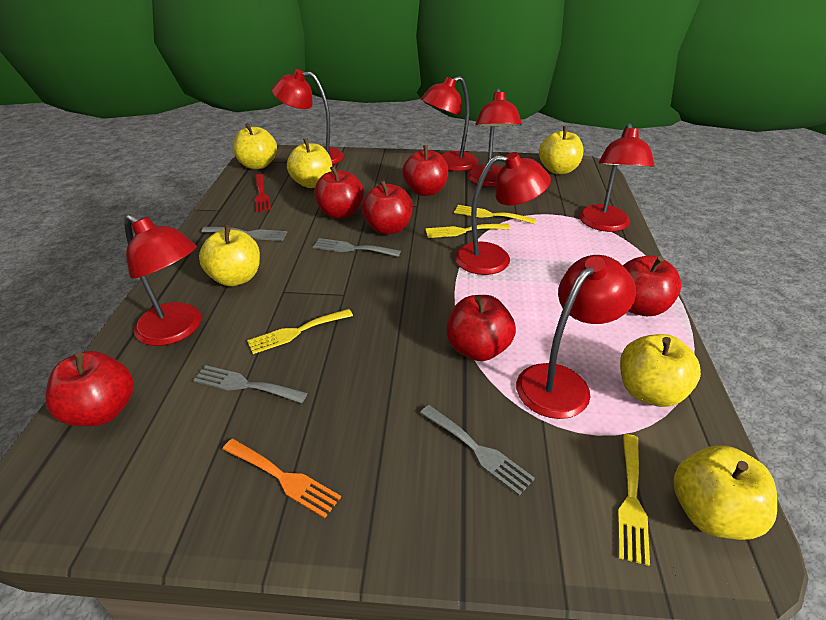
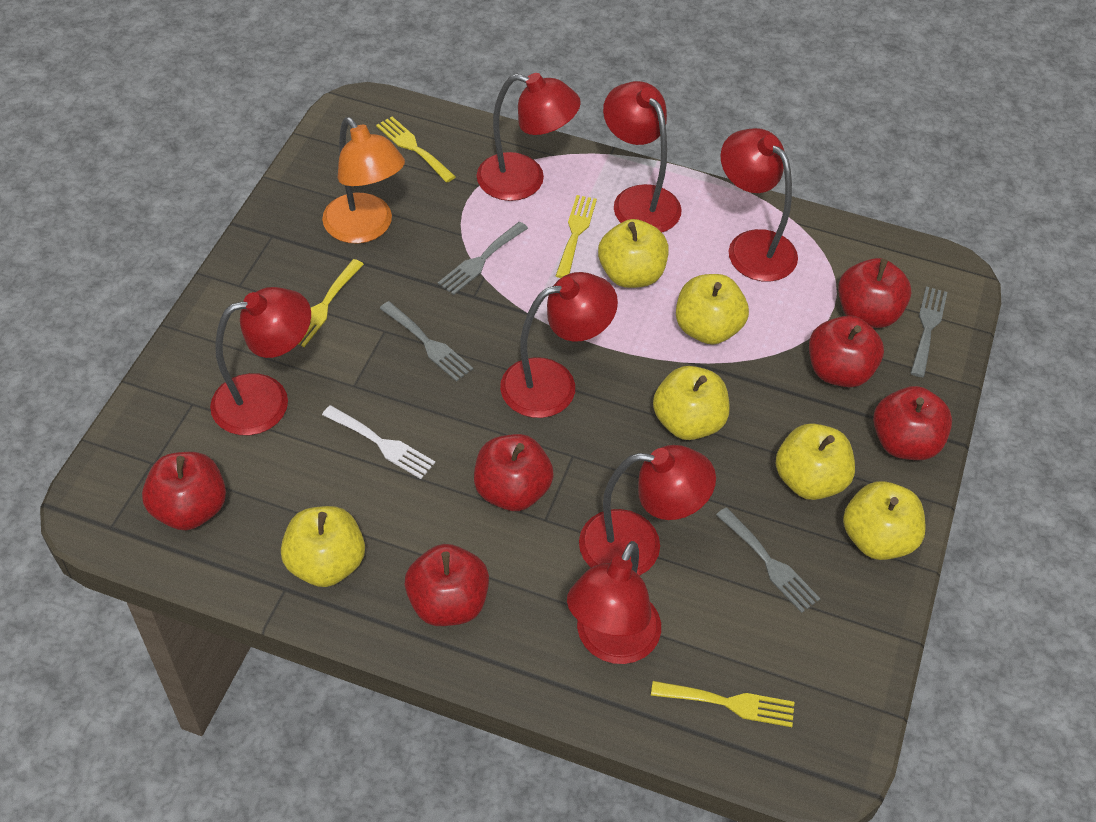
orange fork: [222,439,341,518] = 1 -> none = 0
orange lamp: none = 0 -> [322,117,405,244] = 1
red fork: [255,174,271,212] = 1 -> none = 0
white fork: none = 0 -> [322,405,435,479] = 1

